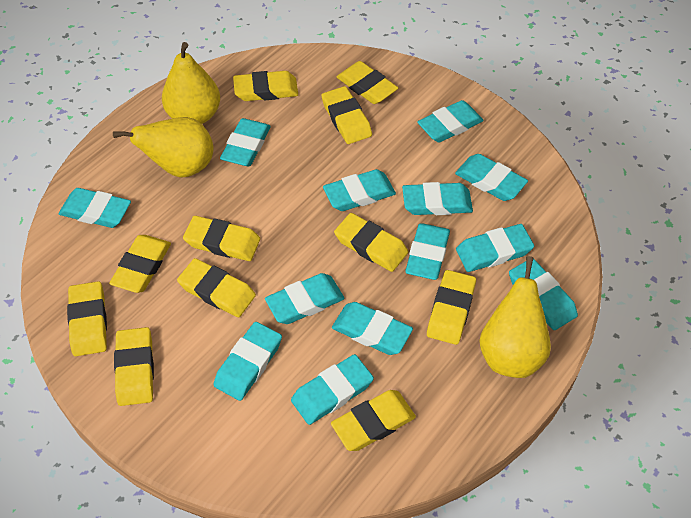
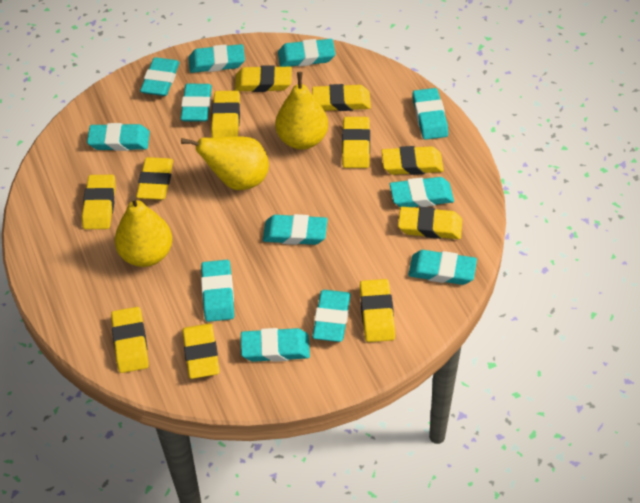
turquoise eraser: [59,188,131,228] [213,322,282,401] [220,118,271,166] [265,273,345,324] [291,354,374,425] [323,169,396,211] [332,302,413,355] [402,182,473,215] [405,223,450,280] [417,100,484,143] [455,154,528,201] [456,224,534,272] [509,259,578,330] = 13 -> [87,123,150,151] [140,57,180,96] [180,84,212,122] [189,44,245,73] [201,260,234,322] [241,328,310,362] [263,214,328,245] [278,39,335,67] [312,290,351,342] [390,177,454,207] [408,250,477,285] [413,88,448,140] = 12

